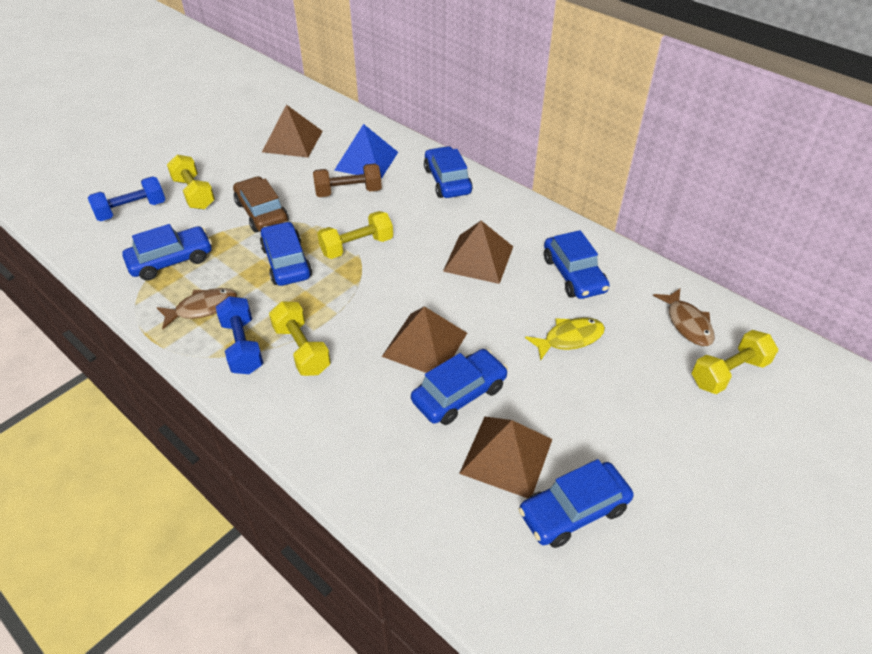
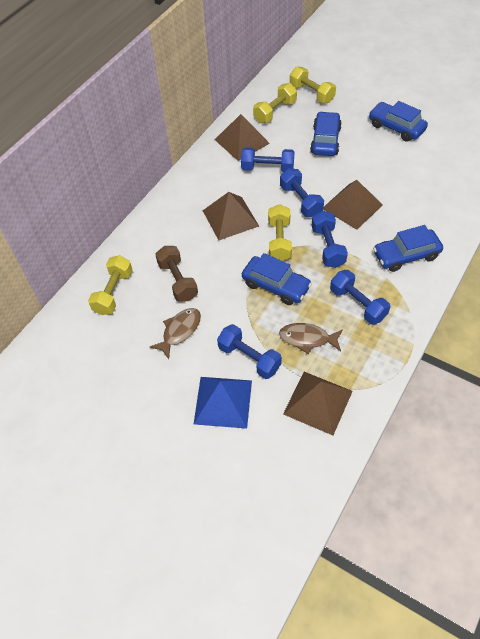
blue car: [122,224,212,281] [260,221,312,286] [411,349,508,425] [424,146,473,198] [518,459,634,548] [544,230,610,299] = 6 -> [242,253,312,305] [310,111,342,156] [369,101,428,142] [373,225,443,272] = 4
blue dumbbell: [88,176,166,221] [216,296,263,374] = 2 -> [217,324,282,379] [241,147,295,172] [280,168,324,217] [312,211,348,268] [330,270,390,325] = 5
brown car: [233,176,289,232] = 1 -> none = 0
yellow fish: [525,317,605,361] = 1 -> none = 0

